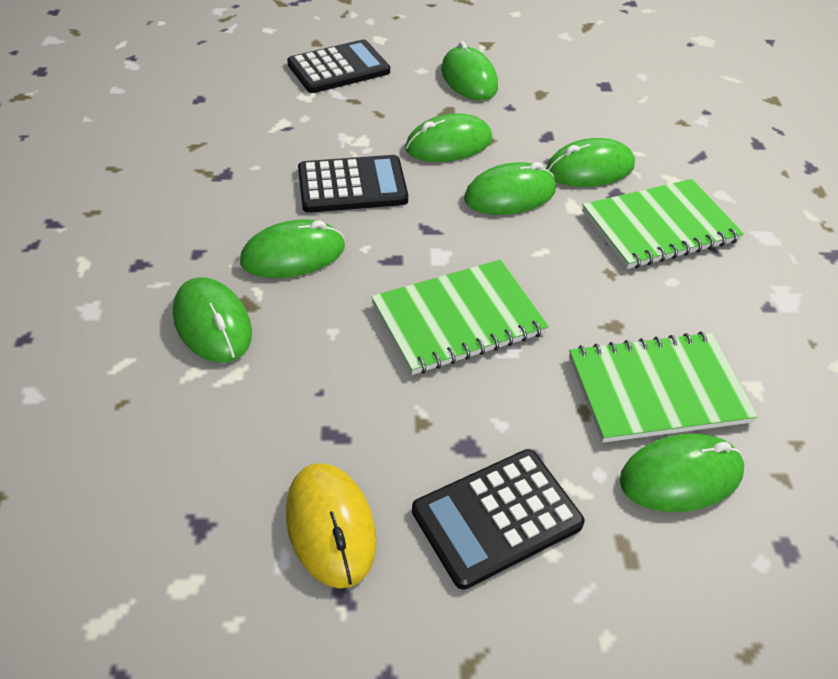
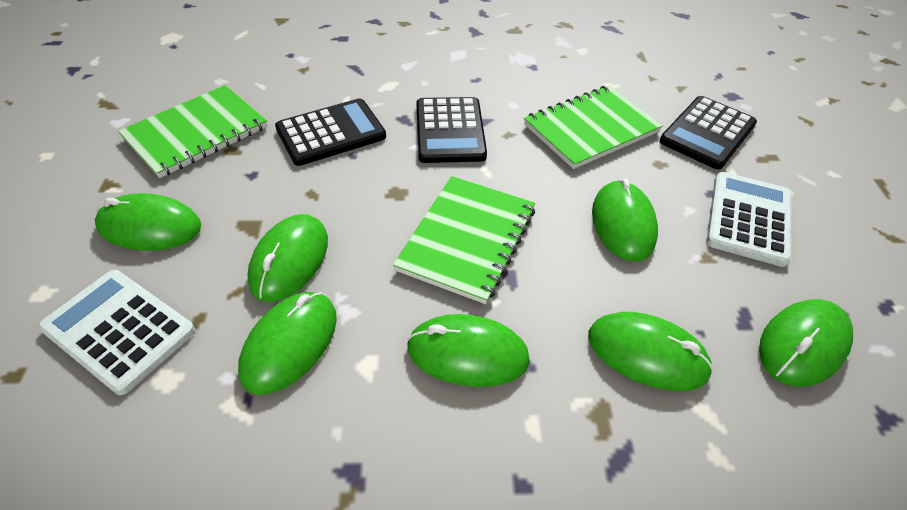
white calculator: none = 0 -> [38,270,195,395] [707,172,791,267] = 2
yellow mouse: [286,463,377,588] = 1 -> none = 0

